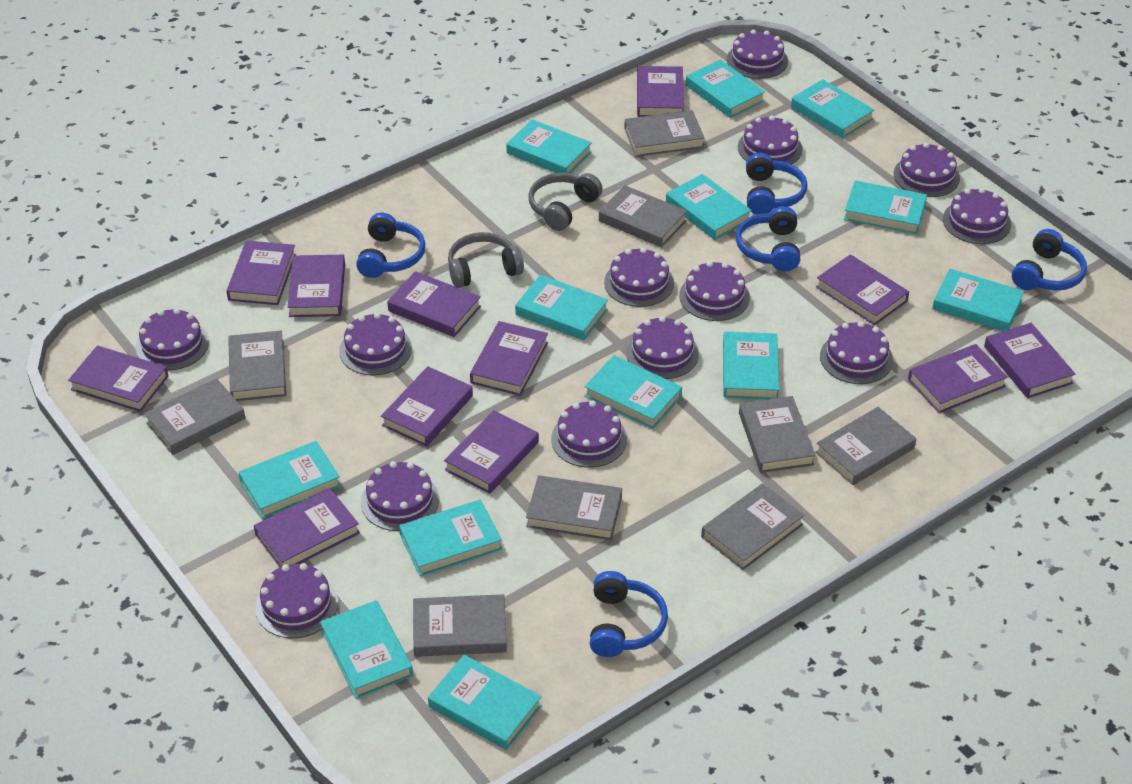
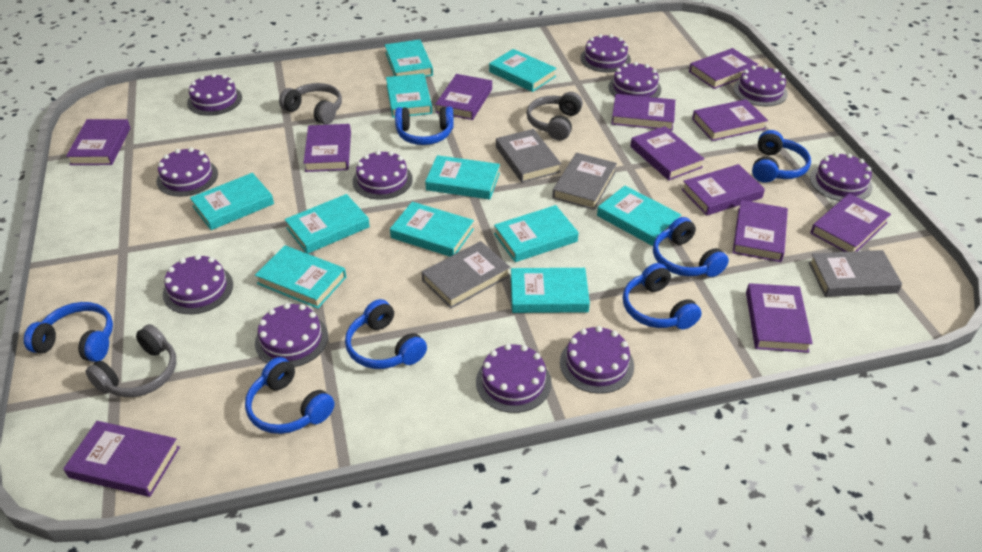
blue headphones: [356,213,425,278] [590,571,668,657] [736,206,800,271] [746,153,807,215] [1012,229,1087,290] = 5 -> [24,302,113,362] [245,357,335,434] [345,299,427,369] [395,107,454,145] [623,263,702,329] [653,217,729,277] [752,130,811,183] = 7
grey book: [144,378,245,455] [228,331,286,401] [413,594,507,657] [526,475,622,540] [599,185,687,247] [624,110,704,157] [701,483,804,570] [739,396,816,473] [815,407,916,485] = 9 -> [422,241,511,308] [496,129,561,183] [552,153,617,210] [809,250,902,297] = 4
grey headphones: [448,232,524,288] [528,173,603,231] = 2 -> [85,324,177,397] [279,83,342,125] [526,92,583,140] = 3
purple cake: [136,308,209,371] [255,563,338,638] [339,313,412,375] [361,461,439,531] [551,400,627,468] [604,247,674,307] [626,316,699,379] [679,261,750,321] [727,30,788,79] [738,116,803,164] [820,321,893,384] [894,143,960,197] [943,188,1011,244] = 13 -> [157,147,218,197] [163,254,233,314] [187,73,242,116] [255,303,328,367] [353,150,413,200] [476,344,552,413] [560,326,634,394] [580,34,631,73] [609,62,661,98] [733,65,788,106] [810,153,873,201] = 11
turquoise book: [238,441,341,518] [320,600,413,698] [399,499,502,576] [428,655,542,750] [506,119,592,173] [515,275,608,340] [584,355,682,429] [666,174,752,240] [686,59,765,118] [723,332,779,399] [791,79,874,139] [844,181,927,234] [932,269,1024,331] = 13 -> [190,173,274,230] [255,245,346,309] [285,194,370,254] [385,39,433,77] [386,73,432,118] [390,202,474,257] [425,155,500,199] [489,49,557,92] [494,205,579,262] [511,268,590,313] [597,186,681,246] = 11

